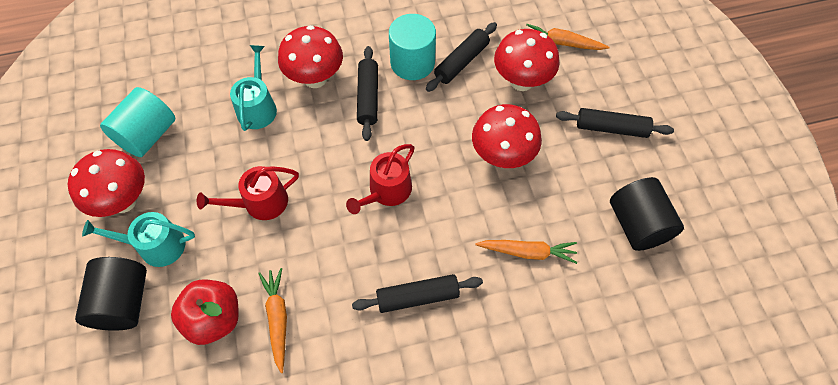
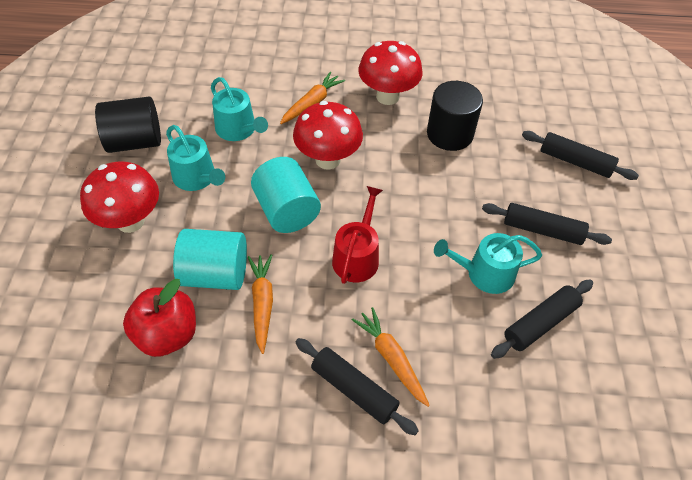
red mushroom: [68,149,145,217] [278,25,343,88] [472,104,542,168] [494,29,560,91] = 4 -> [80,161,159,233] [293,101,363,170] [358,41,423,105] = 3
red watering can: [197,166,299,220] [346,144,415,214] = 2 -> [332,186,383,284] = 1
turquoise watering can: [82,212,195,267] [230,45,277,131] = 2 -> [166,125,225,191] [211,77,268,141] [434,233,542,294] = 3

